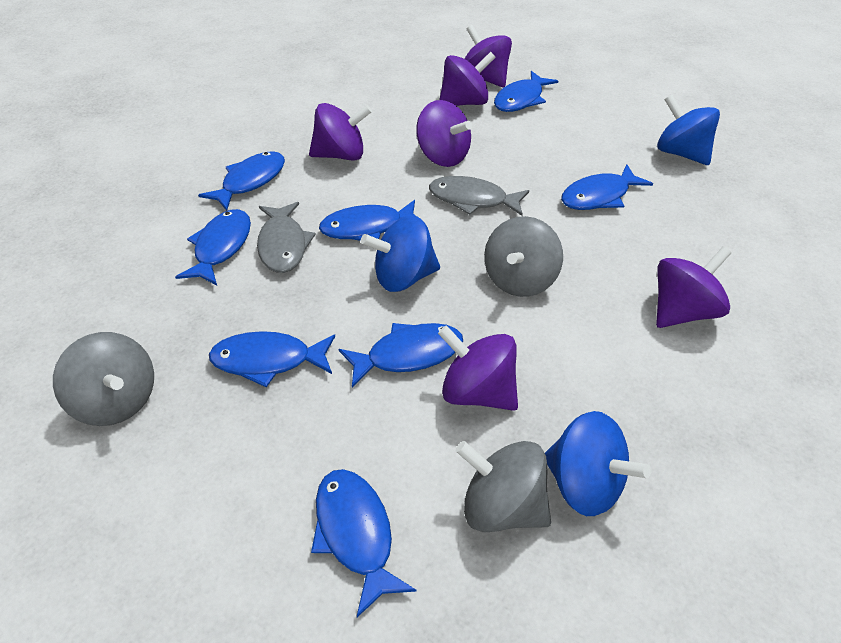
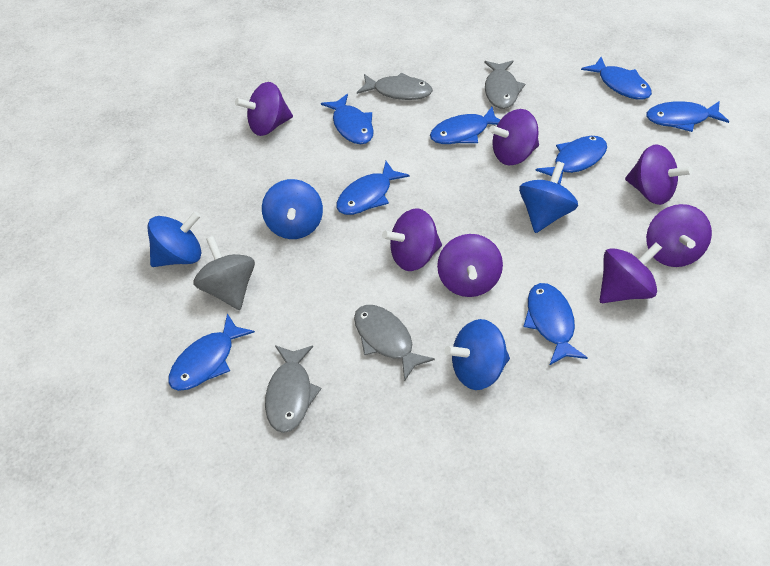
blue spinning top: [361,215,440,292] [545,411,651,516] [657,95,720,165] = 3 -> [147,211,201,267] [262,179,323,239] [445,319,510,390] [519,161,578,233] = 4
grey fish: [257,202,316,273] [429,176,529,216] = 2 -> [265,345,321,433] [354,305,435,382] [357,73,433,100] [485,60,525,109] = 4
grey spinning top: [53,332,154,426] [456,441,551,532] [484,216,563,297] = 3 -> [193,236,255,310] = 1
purple spinning top: [309,103,372,161] [416,100,472,167] [438,325,518,411] [440,52,496,106] [465,25,512,87] [656,246,732,328] = 6 -> [235,82,293,136] [382,208,442,271] [437,234,503,297] [489,109,539,165] [600,242,662,303] [625,144,693,205] [646,204,712,267] = 7

